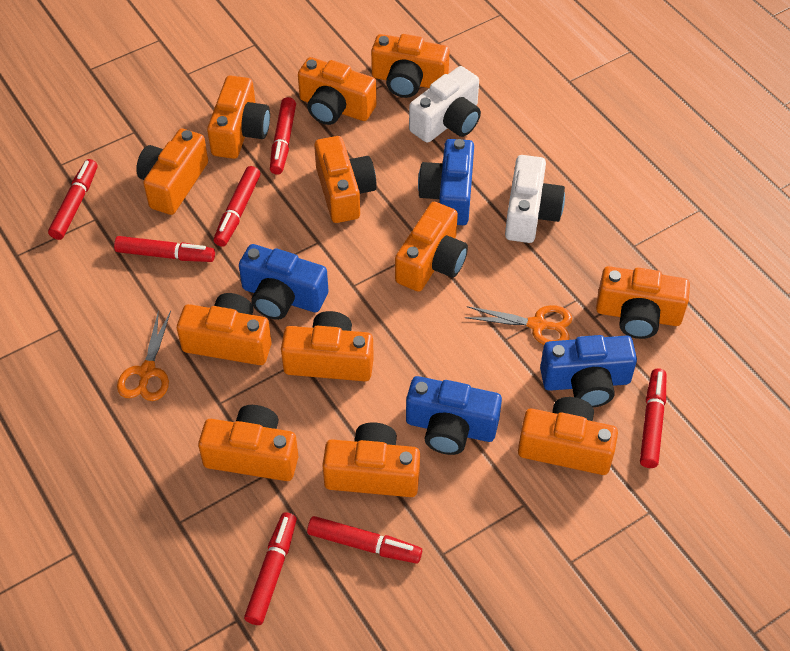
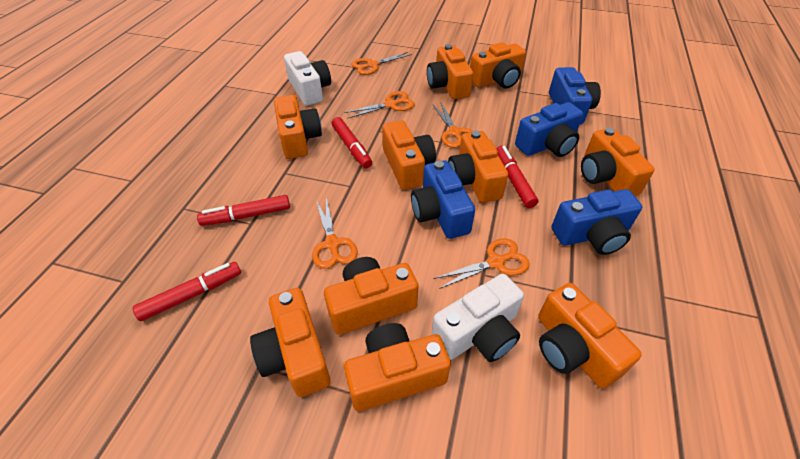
orange camera: [136,129,208,215] [177,293,272,365] [198,405,298,481] [207,75,270,159] [281,311,374,381] [298,57,377,125] [314,136,377,223] [322,422,420,497] [371,34,450,98] [395,202,468,292] [518,397,618,475] [596,266,690,339] = 12 -> [250,288,331,397] [274,95,322,159] [324,257,418,335] [344,323,451,411] [382,120,436,190] [427,44,473,99] [448,130,508,203] [470,42,526,89] [538,283,642,389] [581,128,655,196] = 10
orange scissors: [117,310,171,401] [465,305,572,345] = 2 -> [312,198,358,269] [344,91,415,119] [352,52,412,75] [433,102,472,148] [433,238,530,289] = 5
red marker: [48,159,97,240] [114,236,215,262] [214,166,260,247] [244,512,297,625] [270,97,296,174] [307,516,422,564] [640,368,666,468] = 7 -> [132,262,241,321] [197,195,290,226] [331,117,372,168] [496,146,538,208] = 4

